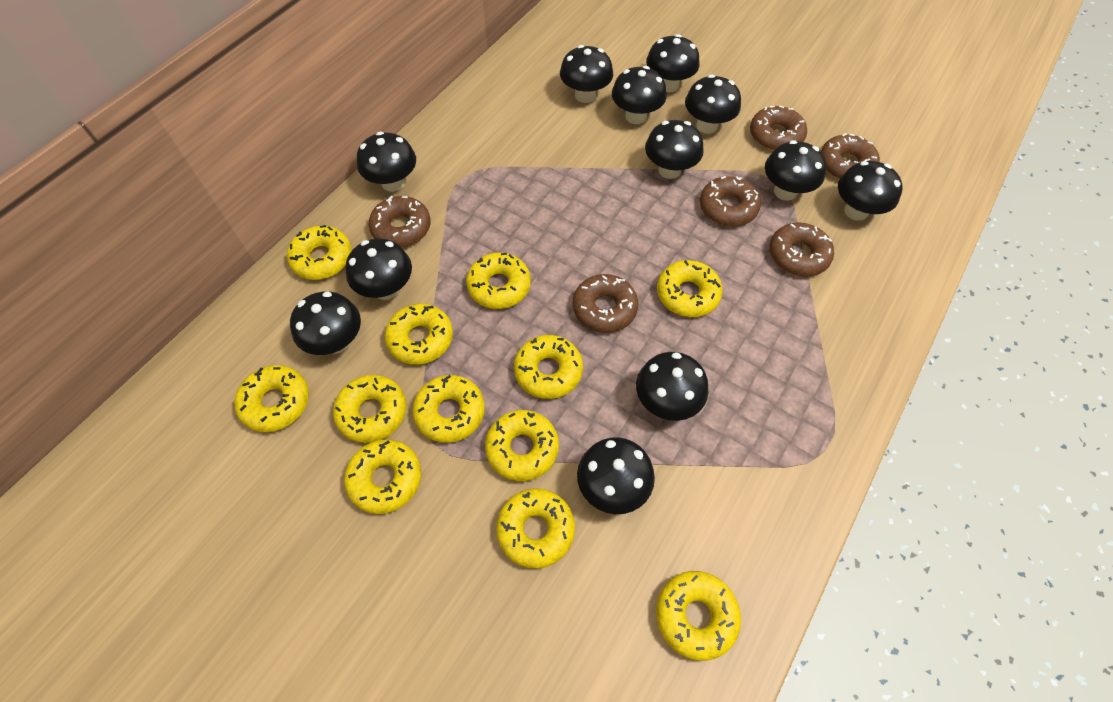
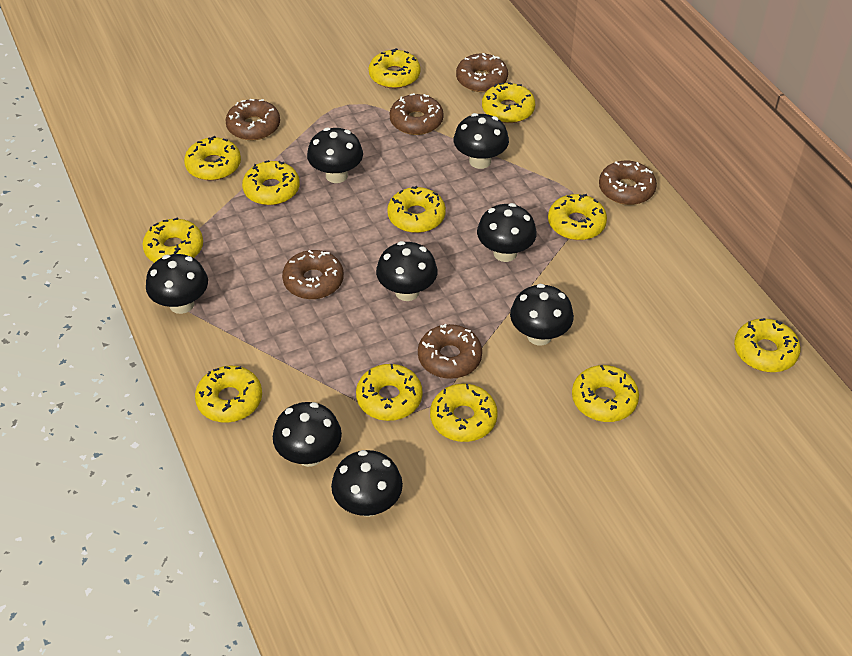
black mushroom: [290,291,361,355] [345,238,412,300] [357,132,416,192] [560,45,613,103] [577,437,655,514] [612,66,667,124] [636,352,709,421] [645,120,704,179] [646,34,699,92] [685,75,741,134] [765,140,826,201] [838,161,903,221] = 12 -> [146,254,208,314] [273,402,342,467] [307,128,363,183] [331,450,403,517] [376,241,437,301] [454,113,509,169] [477,203,537,262] [510,284,574,346] = 8

